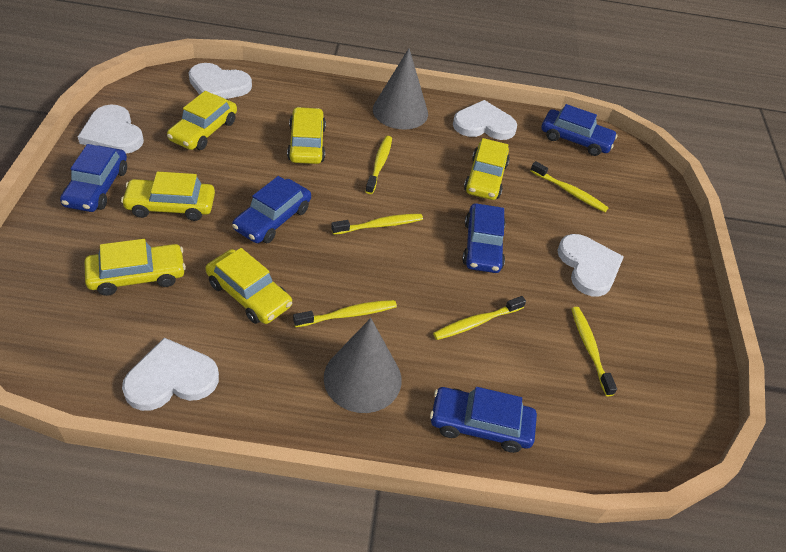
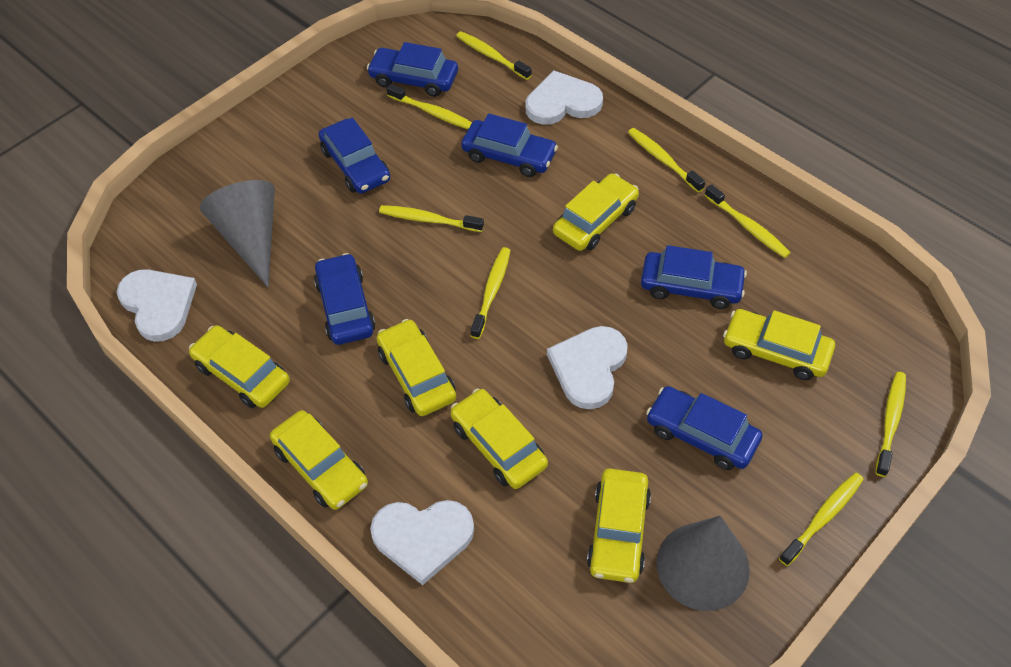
blue car: [60,144,127,212] [232,176,311,243] [430,387,537,453] [462,203,506,273] [541,104,618,156] = 5 -> [314,253,376,345] [318,118,390,194] [367,42,458,97] [461,113,558,177] [641,245,747,309] [646,386,762,470] = 6
white heart: [78,105,144,153] [122,338,219,411] [189,63,252,99] [453,100,517,140] [557,234,624,297] = 5 -> [117,269,197,342] [370,500,474,585] [525,70,603,125] [547,326,628,409] = 4
yellow car: [85,239,186,296] [121,171,215,221] [167,91,237,150] [205,248,292,324] [287,107,326,164] [464,138,510,200] = 6 -> [189,325,290,408] [270,410,368,510] [377,319,456,416] [450,388,548,489] [553,173,639,251] [587,469,651,583] [723,309,835,380] = 7
yellow toothbrush: [293,300,397,327] [331,214,423,235] [365,136,392,194] [433,296,526,340] [530,161,609,212] [571,307,617,396] = 6 -> [379,205,484,232] [386,84,472,129] [456,31,532,80] [471,247,511,339] [628,128,705,193] [704,184,791,258] [779,473,864,566] [875,372,906,477] = 8

